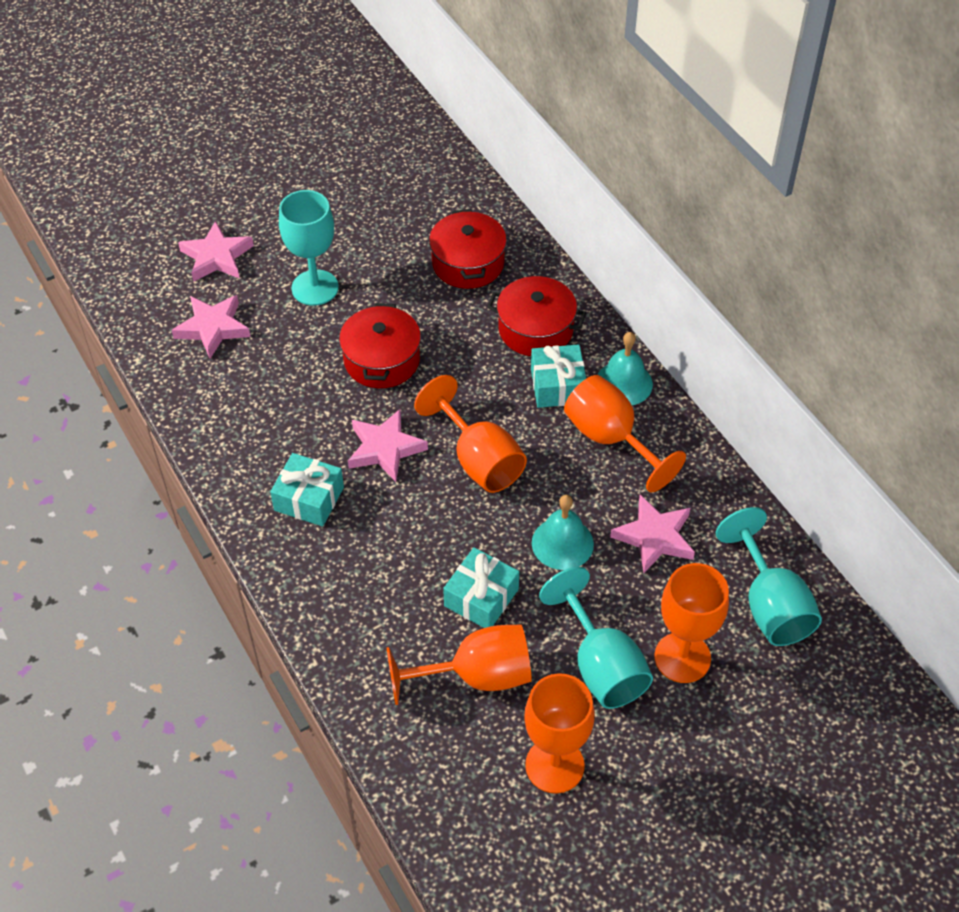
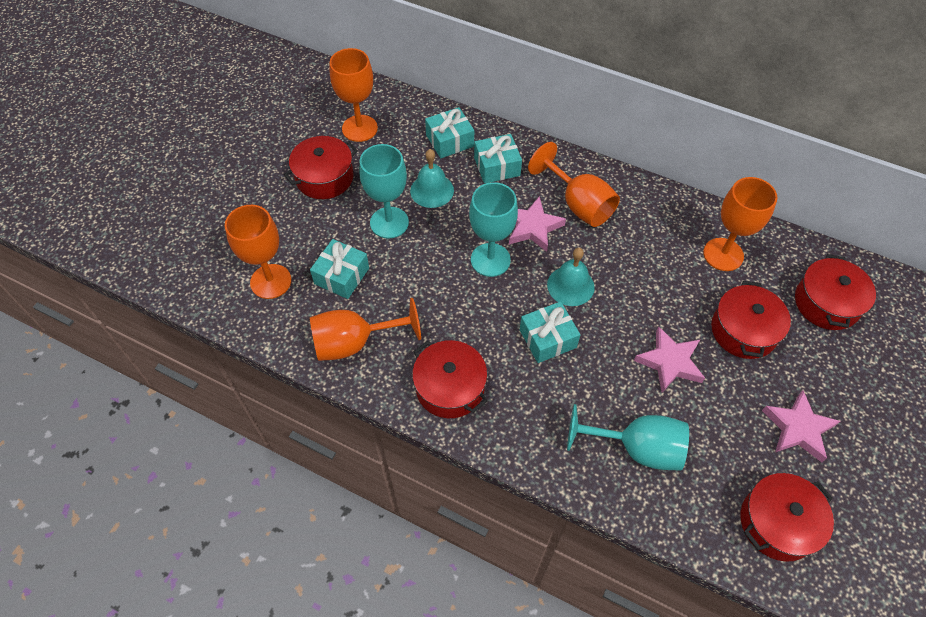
pink star: [172,295,251,359] [178,221,254,282] [348,409,428,482] [610,495,695,573] = 4 -> [509,196,566,252] [634,327,705,393] [762,390,840,462] = 3
red pot: [339,303,421,388] [429,209,507,289] [487,276,586,356] = 3 -> [284,136,358,199] [412,340,488,418] [711,281,791,359] [740,473,834,562] [795,254,876,330] = 5
turquoise gift: [270,453,344,526] [443,547,519,628] [531,344,586,408] = 3 -> [310,239,369,299] [425,107,474,158] [474,134,522,184] [520,301,580,363] = 4

